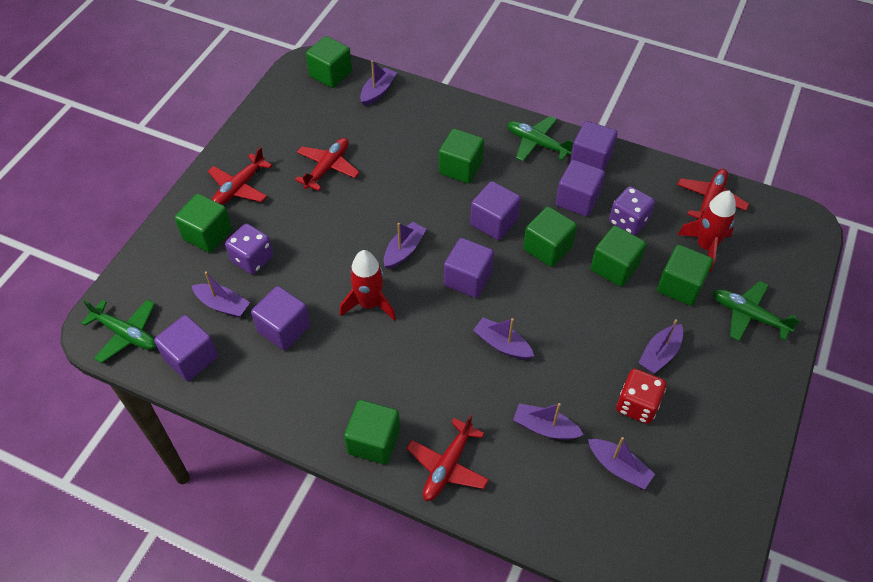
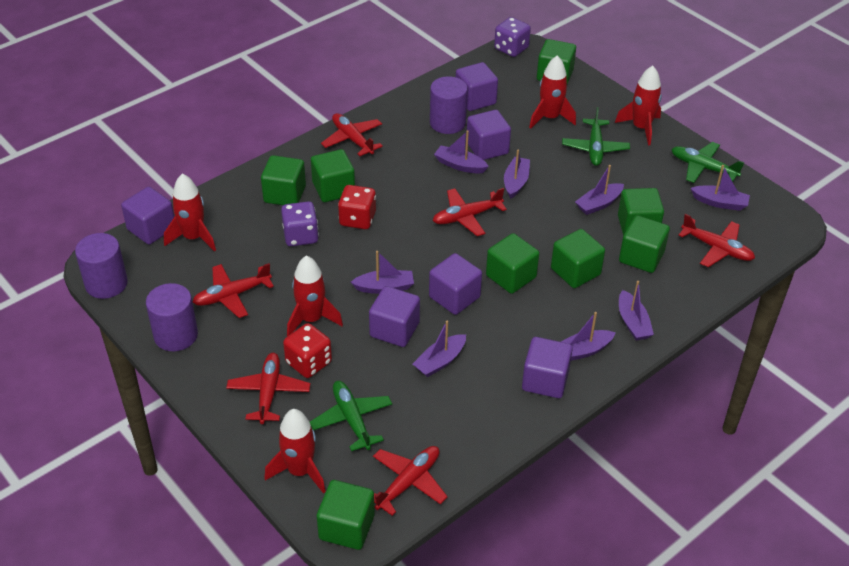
green cube: [175,194,232,253] [306,36,352,88] [344,400,400,464] [439,129,484,184] [523,207,577,267] [590,226,646,287] [657,245,713,306] = 7 -> [261,155,306,205] [311,149,355,202] [317,480,375,550] [486,233,539,294] [537,39,576,84] [551,229,605,288] [618,188,664,236] [619,215,670,273] = 8
purple boat: [192,271,250,318] [360,61,397,106] [384,222,426,269] [473,318,534,359] [513,403,584,440] [588,437,655,490] [638,319,683,374] = 7 -> [351,251,414,294] [413,320,466,377] [434,130,489,174] [504,149,530,199] [561,312,616,361] [575,165,624,215] [619,281,654,341] [691,165,750,211] = 8
purple cylinder: none = 0 -> [75,233,128,299] [146,283,198,351] [430,76,468,134] = 3
red dice: [616,369,666,424] = 1 -> [283,323,332,378] [338,185,376,229] = 2
red plane: [208,147,272,205] [295,138,360,191] [406,414,489,501] [677,169,749,219] = 4 -> [193,263,274,318] [226,353,310,424] [321,113,383,156] [373,446,448,516] [433,188,507,236] [678,214,755,267] = 6
red rocket: [339,250,396,321] [677,190,736,272] = 2 -> [164,174,216,252] [264,409,326,494] [287,255,343,336] [529,55,576,129] [615,66,662,146] = 5

